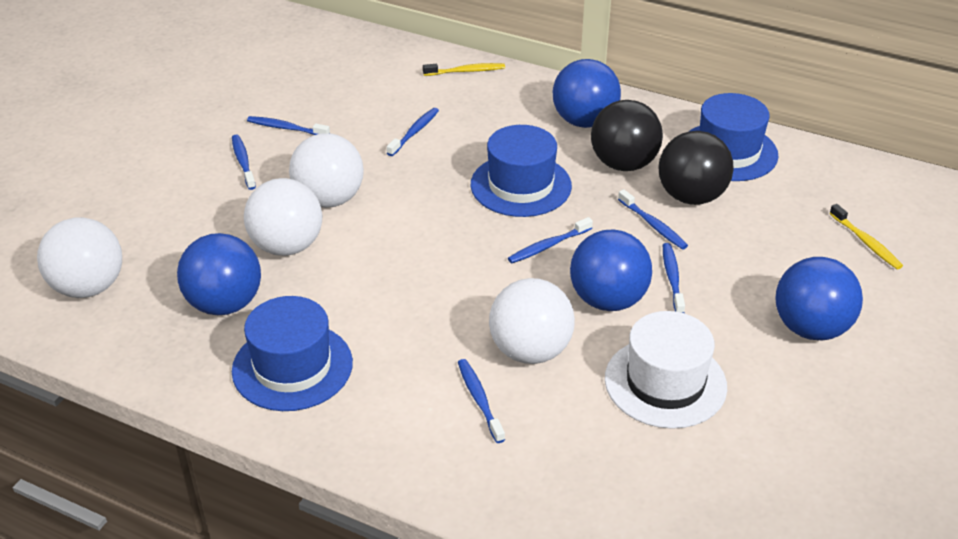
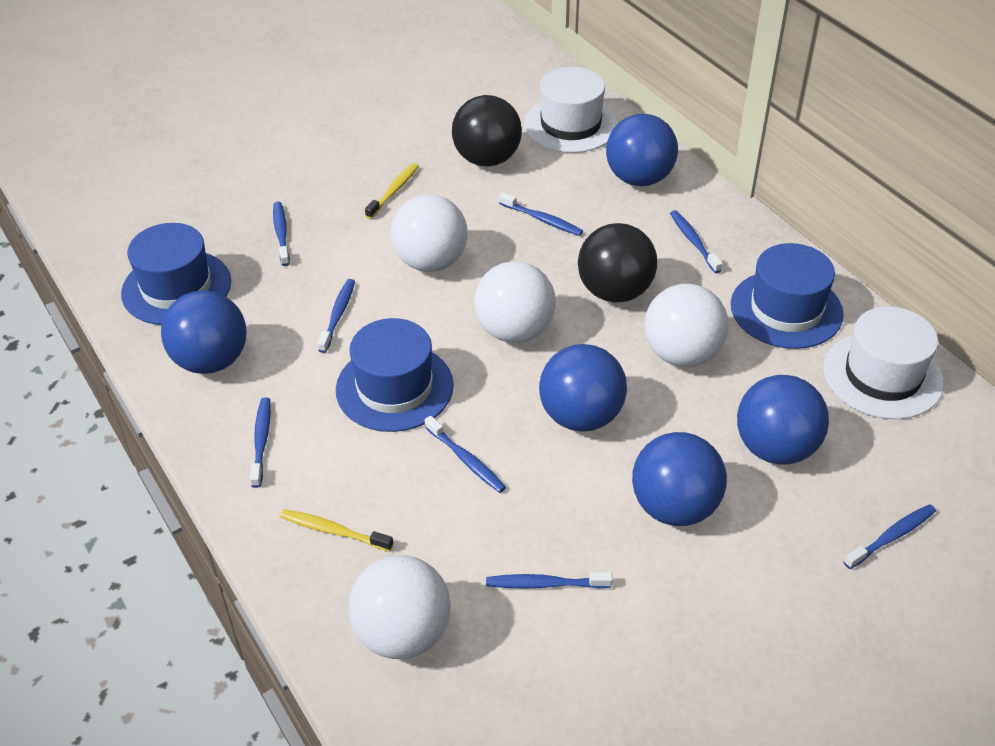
blue ball: [177,233,261,315] [553,59,621,128] [570,229,652,311] [775,257,863,340] = 4 -> [161,290,247,374] [539,344,627,432] [606,114,678,186] [632,432,727,526] [737,375,829,465] = 5
blue toothbrush: [232,135,256,190] [247,116,330,135] [387,108,439,156] [458,359,505,443] [508,217,593,263] [618,189,688,250] [663,243,685,313] = 7 -> [250,397,271,488] [273,202,290,266] [317,279,355,353] [425,416,506,493] [486,572,613,589] [499,192,583,236] [670,210,723,273] [844,504,936,569] = 8
white hat: [605,311,727,429] = 1 -> [524,67,618,153] [823,306,944,419] = 2

